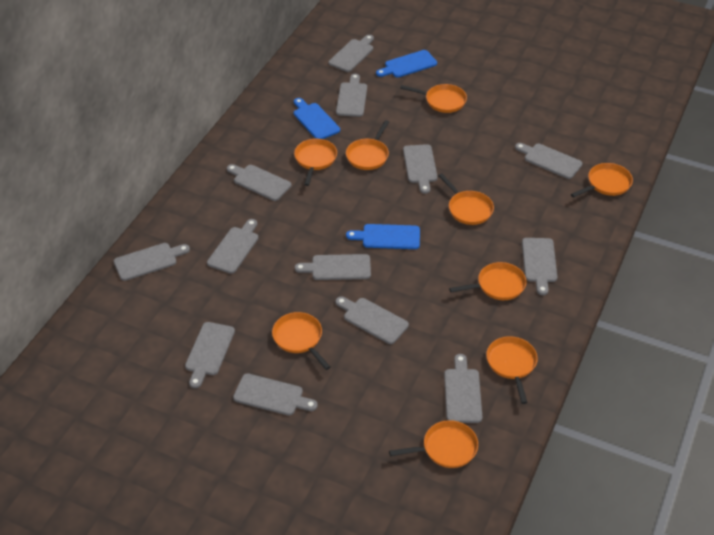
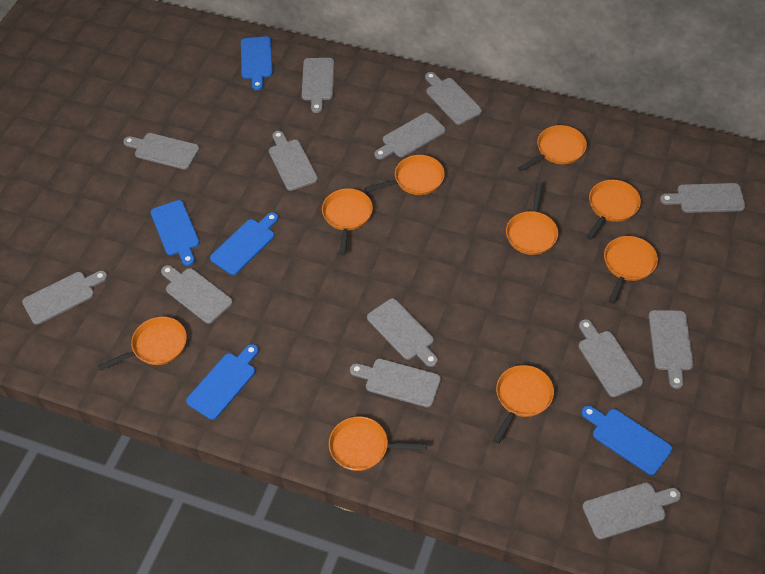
blue cutting board: [294,98,340,139] [346,224,420,249] [376,50,437,77] = 3 -> [151,200,200,266] [186,344,259,420] [210,212,278,275] [241,36,273,90] [582,406,672,475] = 5

